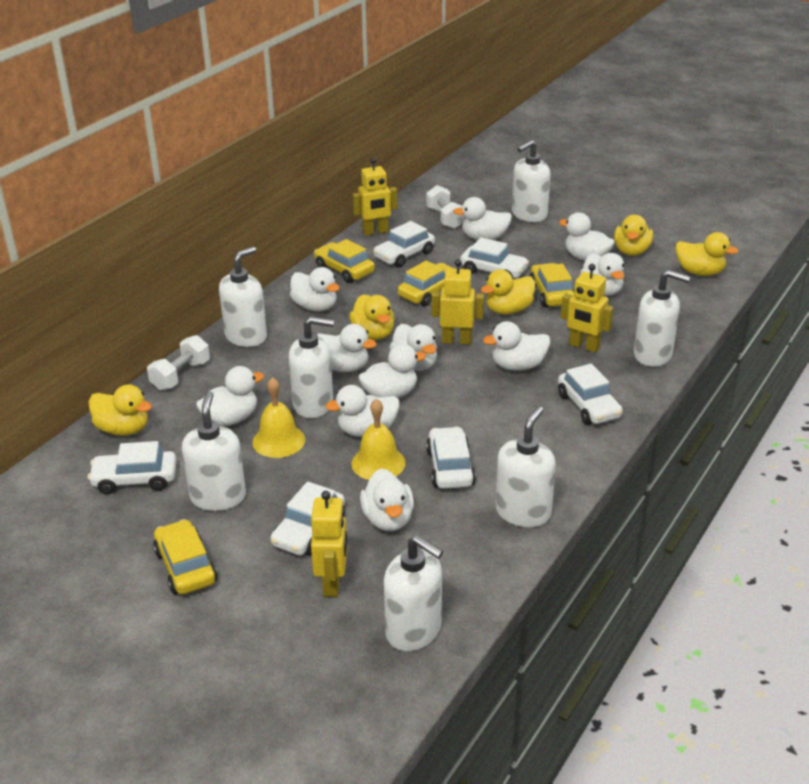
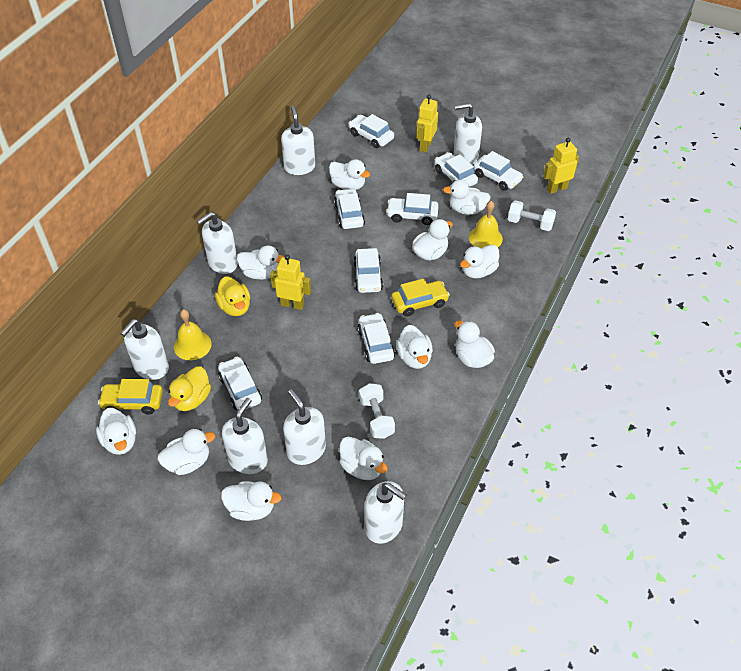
white car: [87,441,177,494] [271,482,345,556] [373,221,435,268] [426,426,476,489] [460,237,529,278] [558,364,623,425] = 6 -> [218,357,262,410] [334,188,365,229] [348,114,394,148] [353,248,383,293] [357,313,395,364] [386,193,439,225] [435,152,478,187] [474,151,523,191] = 8
yellow car: [153,519,217,595] [314,239,375,283] [398,261,455,306] [530,263,574,307] = 4 -> [98,379,163,414] [391,279,450,316] = 2
yellow duck: [88,384,152,436] [349,294,395,340] [481,269,535,315] [614,215,653,256] [676,232,739,276] = 5 -> [168,366,211,411] [215,276,250,316] = 2
yellow robot: [311,491,348,597] [353,158,397,236] [431,259,484,344] [561,264,614,352] = 4 -> [270,255,311,310] [416,95,438,152] [543,138,579,194] = 3

